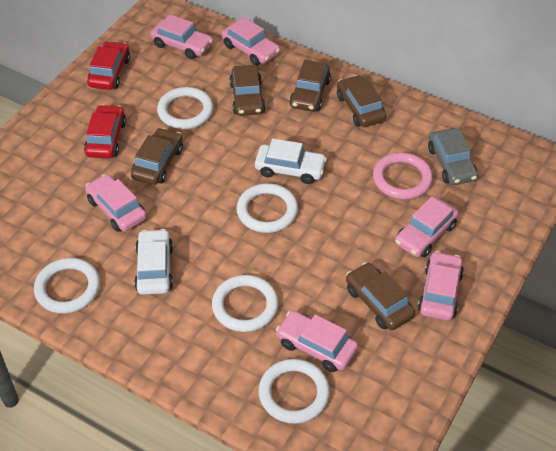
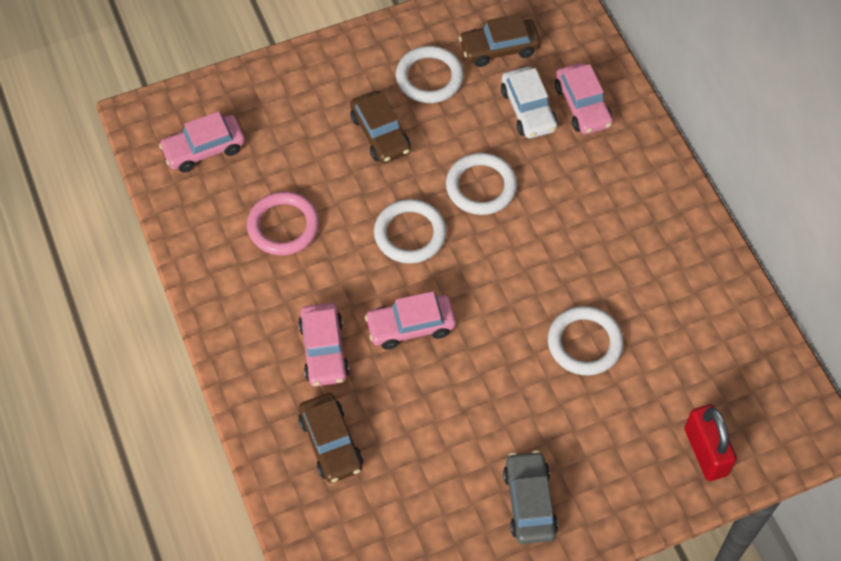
brown car: [131,128,183,185] [229,65,265,116] [289,60,331,112] [337,75,386,127] [346,262,415,330] = 5 -> [299,393,363,483] [350,91,411,163] [459,14,541,67] = 3
pink car: [85,174,147,232] [150,14,213,59] [221,17,280,65] [276,311,358,372] [395,196,459,257] [418,251,464,321] = 6 -> [159,111,245,172] [298,303,349,386] [365,291,456,350] [555,63,613,134] = 4
red car: [84,105,126,158] [87,41,130,90] = 2 -> none = 0
red padlock: none = 0 -> [684,405,737,481] = 1
white car: [134,229,173,295] [255,139,327,184] = 2 -> [501,67,557,138] = 1
white ring: [34,258,100,314] [157,87,213,129] [212,275,279,332] [237,183,298,233] [259,359,330,424] = 5 -> [374,199,447,264] [396,46,464,103] [446,153,517,215] [548,306,623,376] = 4

